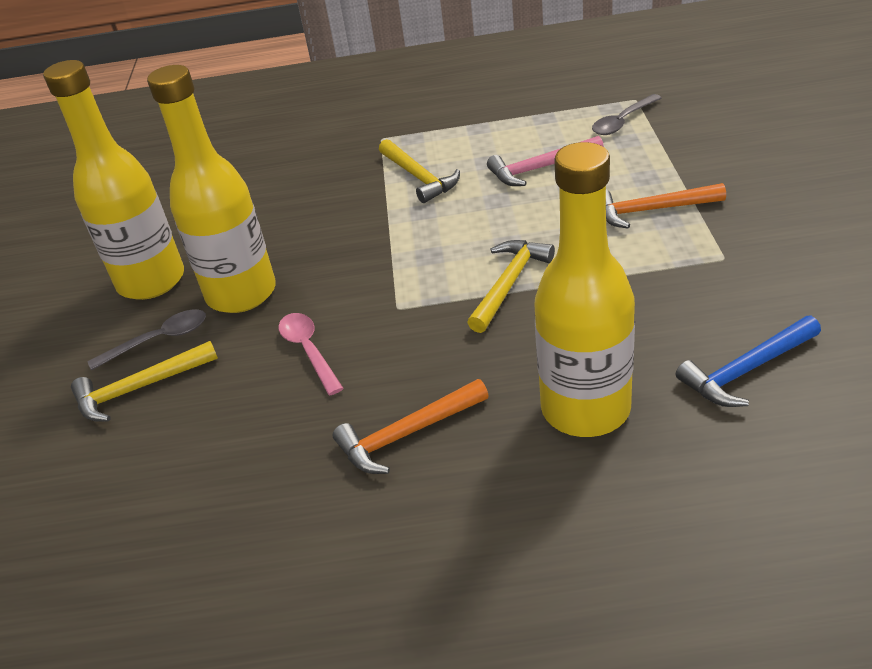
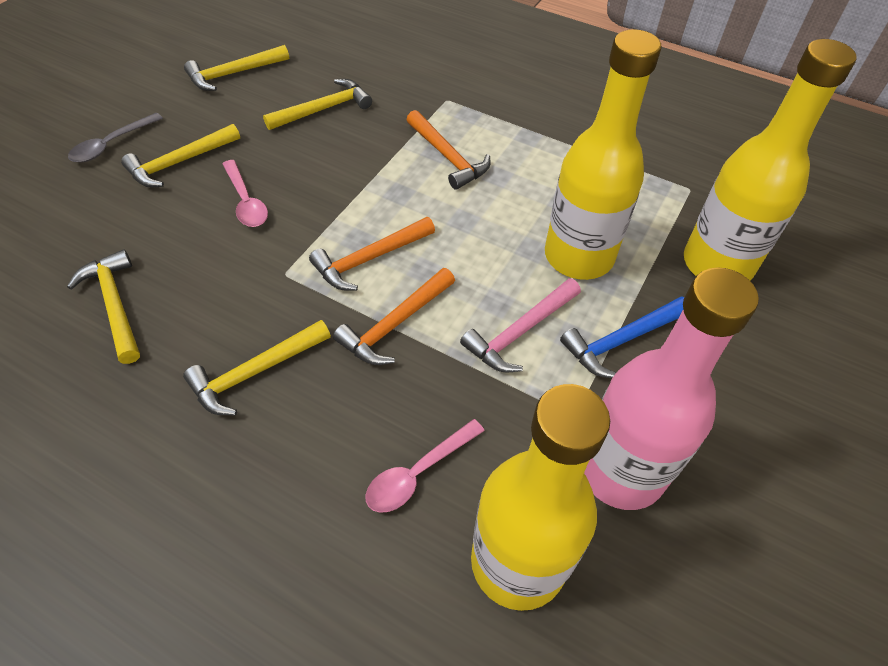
grey spoon: [88,309,206,370] [592,94,662,135] = 2 -> [68,113,163,163] = 1
orange hammer: [333,379,489,474] [606,183,726,228] = 2 -> [309,217,435,291] [333,268,455,365] [406,110,491,190] = 3
pink bottle: none = 0 -> [584,267,759,510] = 1
pink spoon: [279,313,344,395] = 1 -> [223,160,268,227] [366,419,485,513] = 2
yellow hammer: [71,341,218,422] [379,139,460,203] [467,240,555,333] = 3 -> [67,249,140,364] [121,124,240,188] [183,320,331,415] [184,45,289,91] [263,79,372,130] = 5

